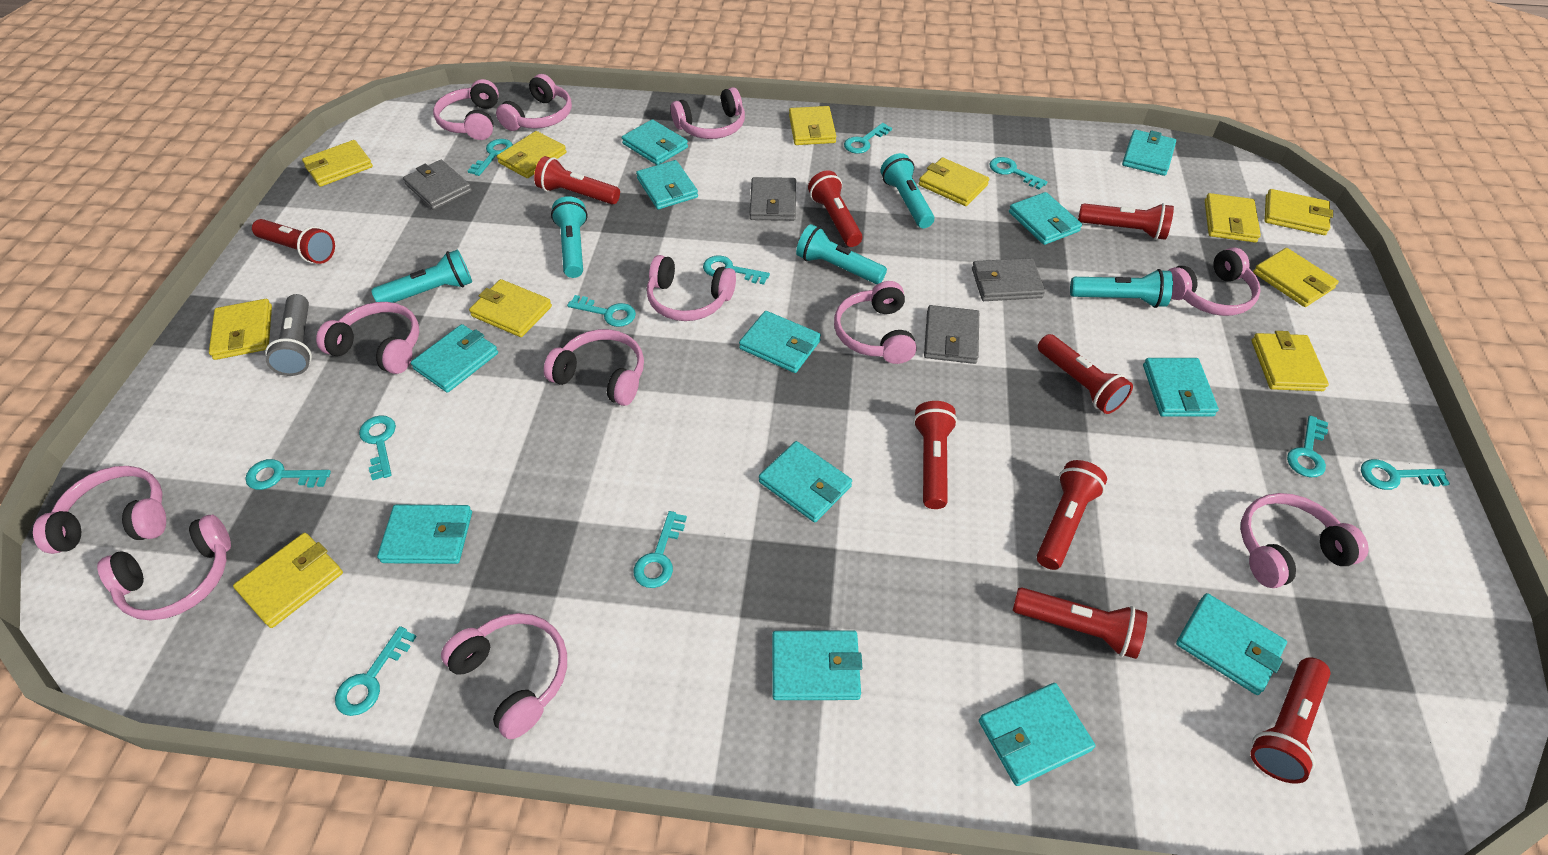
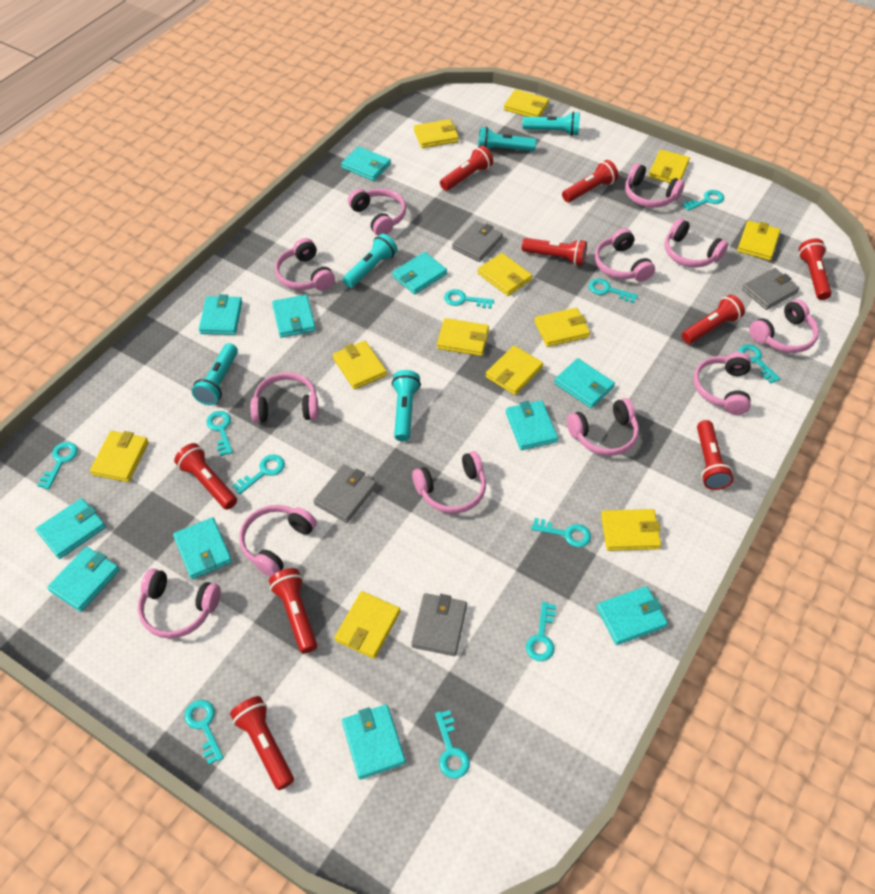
grey flashlight: [265,294,312,376] = 1 -> none = 0
turquoise wallet: [377,505,472,564] [410,324,498,393] [622,119,688,165] [636,160,698,209] [739,311,821,373] [759,441,852,523] [772,630,862,700] [979,683,1095,786] [1009,192,1082,245] [1122,130,1176,176] [1143,358,1219,417] [1176,593,1287,695] = 12 -> [36,498,106,559] [47,547,120,612] [173,517,232,579] [199,294,242,335] [272,295,316,338] [341,146,391,181] [342,704,406,779] [392,252,447,295] [506,400,558,450] [554,358,615,408] [597,586,668,645] = 11
yellow wallet: [209,299,272,360] [233,533,343,628] [302,140,373,187] [469,279,552,337] [497,131,566,178] [789,106,836,145] [919,157,989,206] [1205,193,1261,242] [1252,331,1329,391] [1253,248,1339,307] [1264,189,1333,235] = 11 -> [90,431,149,482] [333,341,387,390] [334,591,400,659] [414,119,459,148] [437,318,489,356] [478,253,532,296] [486,345,543,395] [504,89,549,117] [534,308,590,347] [601,509,661,551] [649,149,690,183] [737,221,780,261] = 12

